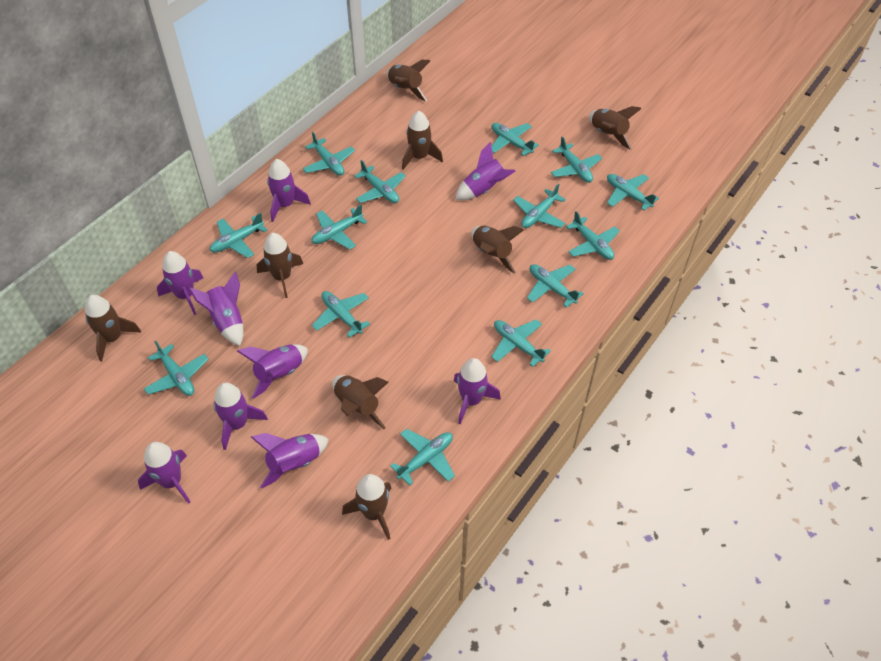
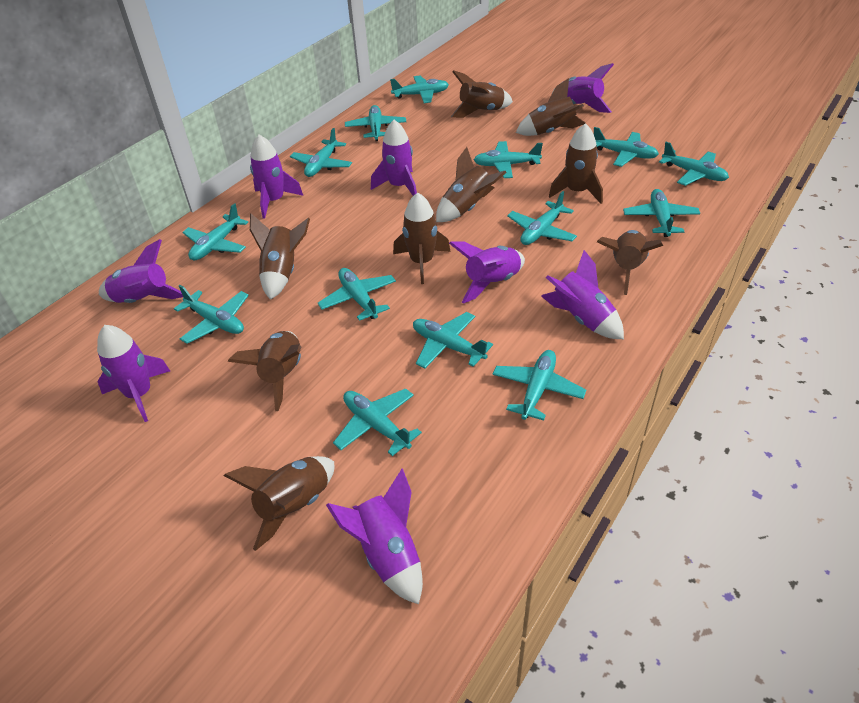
brown rocket: [85,295,141,361] [257,233,303,298] [332,375,389,429] [342,474,392,540] [386,60,430,101] [402,111,443,170] [471,225,524,273] [589,106,642,150] = 8 -> [224,456,334,551] [228,331,301,411] [250,213,310,300] [393,192,451,284] [436,147,507,222] [451,70,513,118] [516,78,585,136] [549,123,603,204] [597,230,663,295] = 9
purple rocket: [138,442,190,504] [157,251,203,315] [188,272,244,346] [214,383,268,450] [237,344,308,399] [251,433,329,489] [267,159,311,222] [454,358,501,424] [455,142,515,200] = 9 -> [97,325,170,422] [99,239,183,303] [250,135,303,219] [326,469,423,604] [371,120,417,196] [449,241,525,304] [541,250,624,339] [552,63,614,113] = 8

